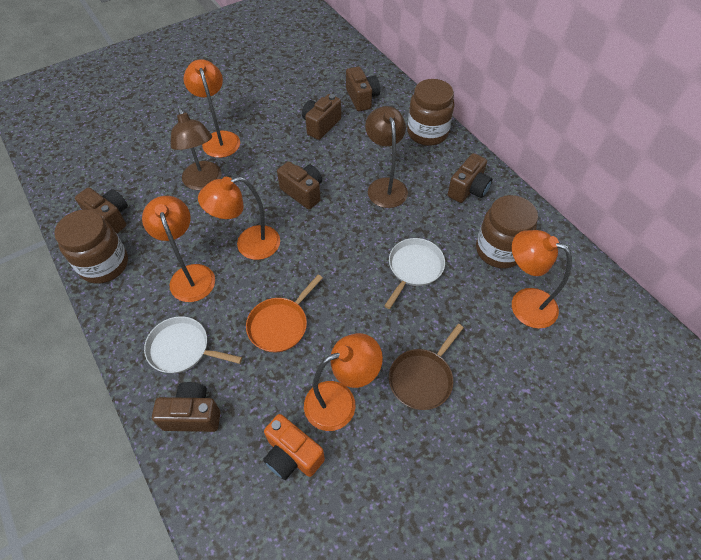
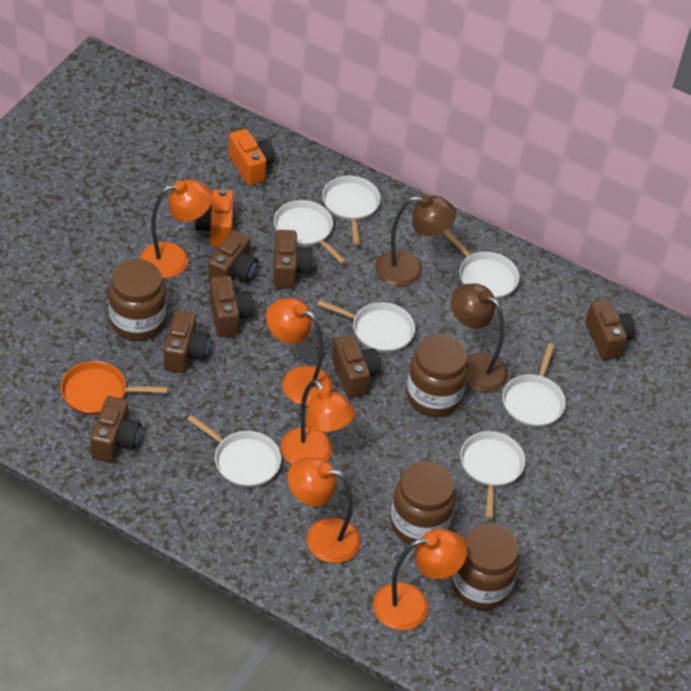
brown camera: [75,187,128,234] [152,382,221,432] [277,162,322,209] [302,94,341,140] [346,67,380,111] [448,153,492,203] = 6 -> [91,396,142,462] [164,310,210,373] [208,230,258,283] [209,276,253,337] [273,230,313,289] [332,335,381,398] [585,299,636,360] = 7
brown jar: [54,210,128,284] [407,79,454,146] [476,195,538,268] = 3 -> [108,259,166,341] [390,461,456,546] [406,335,468,417] [451,523,520,610] = 4
brown pan: [389,324,464,410] = 1 -> none = 0
orange camera: [263,414,325,480] = 1 -> [194,189,234,247] [228,129,275,185] = 2
white pan: [144,316,242,373] [384,238,445,309] = 2 -> [187,415,281,488] [274,200,346,264] [317,300,415,353] [322,176,381,245] [443,229,519,300] [460,431,525,519] [503,343,566,428] = 7

